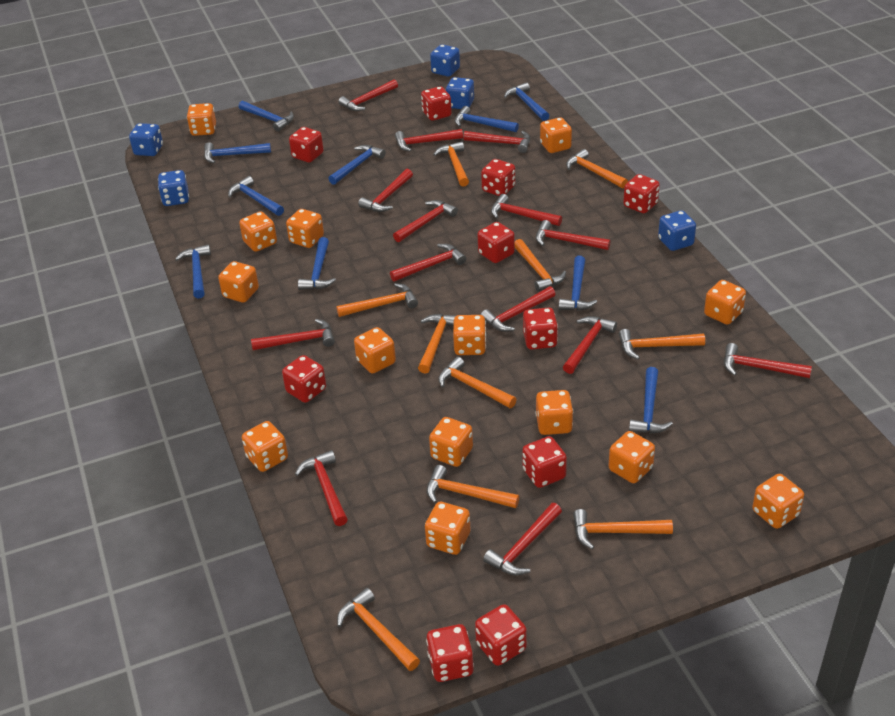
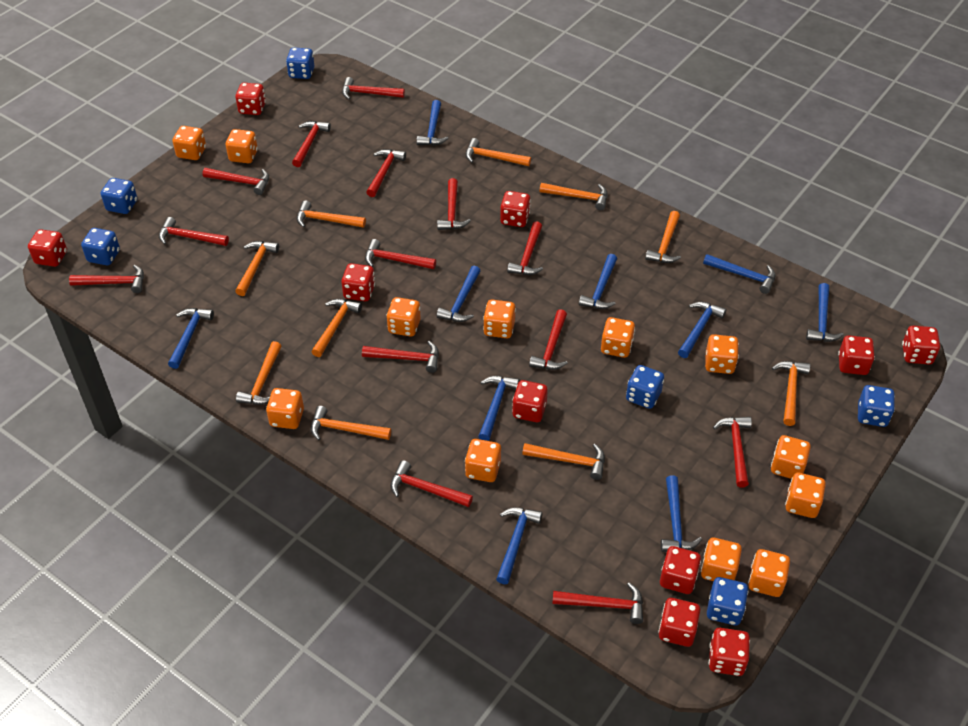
blue dice: [129,123,163,156] [158,170,189,206] [430,44,460,77] [446,77,474,109] [658,210,696,251] = 5 -> [81,228,120,265] [101,178,137,214] [286,47,314,79] [626,365,664,409] [707,577,748,625] [858,385,895,427] = 6
orange dice: [187,103,216,136] [218,261,259,303] [239,211,277,252] [242,421,288,472] [286,209,324,248] [354,327,396,374] [425,502,470,555] [429,417,473,467] [453,315,486,355] [535,390,573,435] [540,117,572,153] [609,431,655,483] [704,280,746,325] [752,474,804,529] = 14 -> [172,126,206,160] [226,129,258,163] [266,388,304,429] [387,297,421,337] [465,439,501,482] [483,300,516,338] [601,317,635,358] [701,538,742,581] [705,334,739,374] [748,549,790,597] [771,435,811,479] [785,473,826,518] = 12

